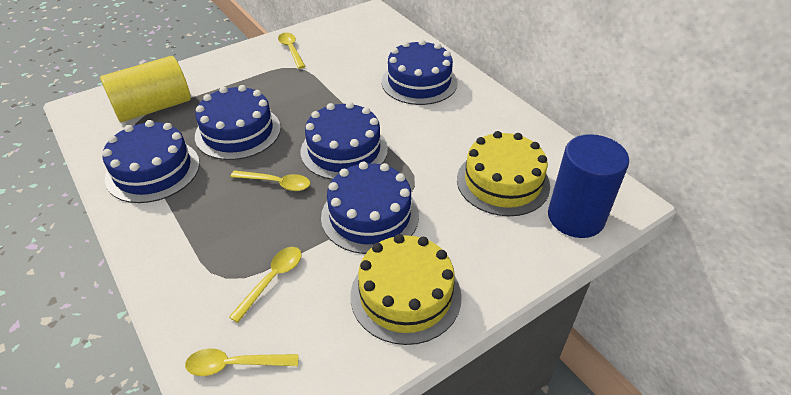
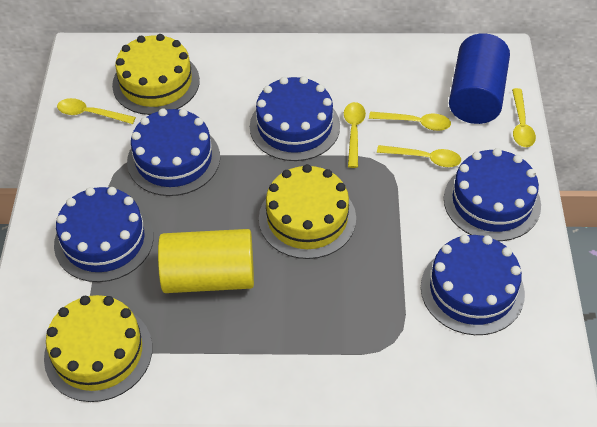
yellow cake: [350,234,462,345] [457,131,550,216] = 2 -> [44,295,152,402] [112,34,200,115] [259,164,356,259] = 3
yellow spoon: [185,348,299,376] [229,247,302,323] [230,170,310,191] [278,33,306,69] = 4 -> [57,98,136,124] [344,102,366,168] [369,112,451,131] [377,145,461,167] [512,88,536,147] = 5

